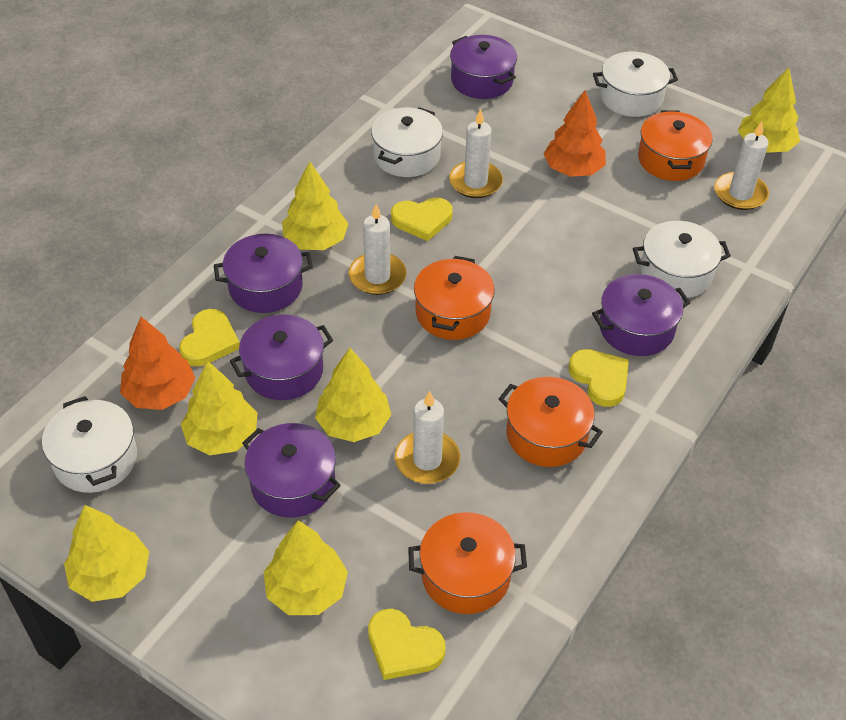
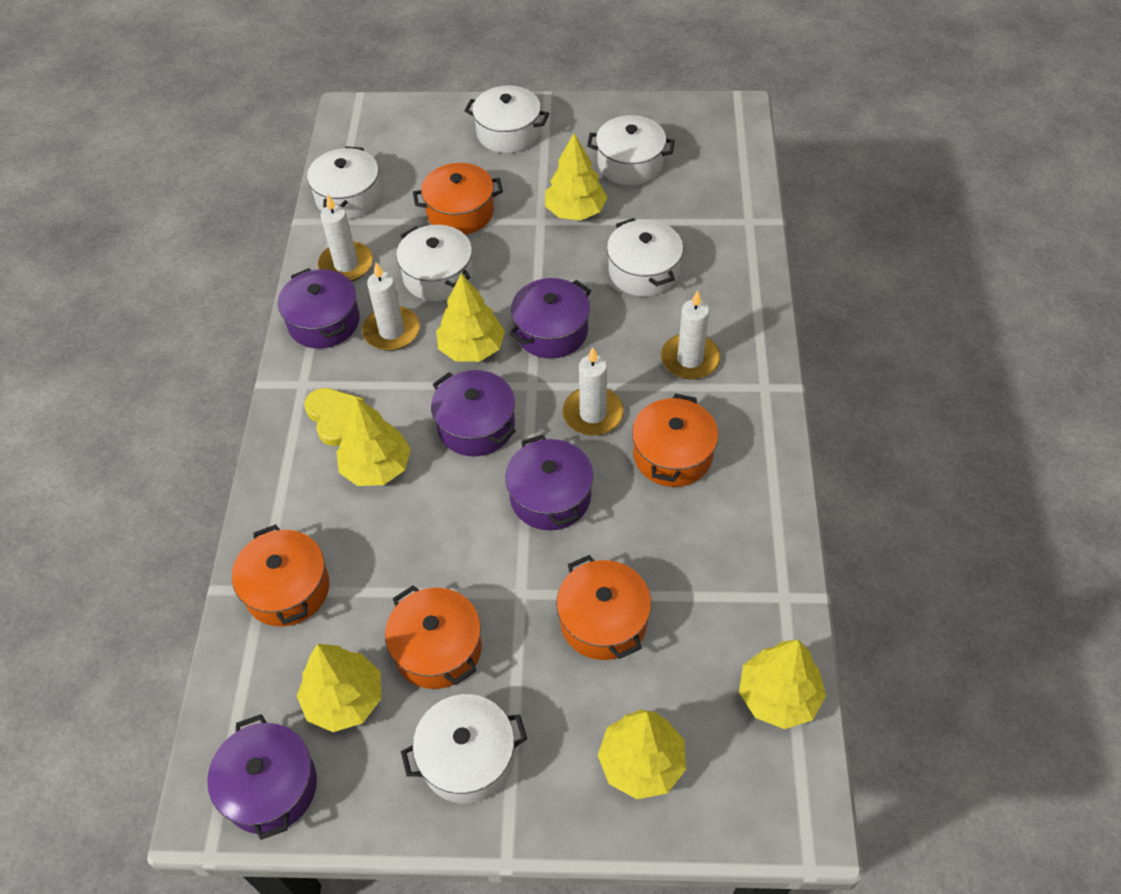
orange pot: [408,512,527,614] [414,256,495,340] [499,377,603,467] [638,110,713,181] = 4 -> [232,524,329,627] [385,585,482,689] [413,163,503,235] [556,555,651,660] [632,393,719,487] = 5
orange tree: [120,317,195,410] [544,90,606,177] = 2 -> none = 0
white pot: [42,396,137,493] [371,107,443,177] [593,52,678,117] [633,221,731,298] = 4 -> [307,146,381,219] [396,225,473,301] [401,694,527,804] [465,86,549,153] [587,115,675,185] [607,218,683,297] = 6
yellow heart: [179,309,240,366] [368,609,446,680] [391,197,453,241] [569,349,629,407] = 4 -> [304,388,365,446] = 1

